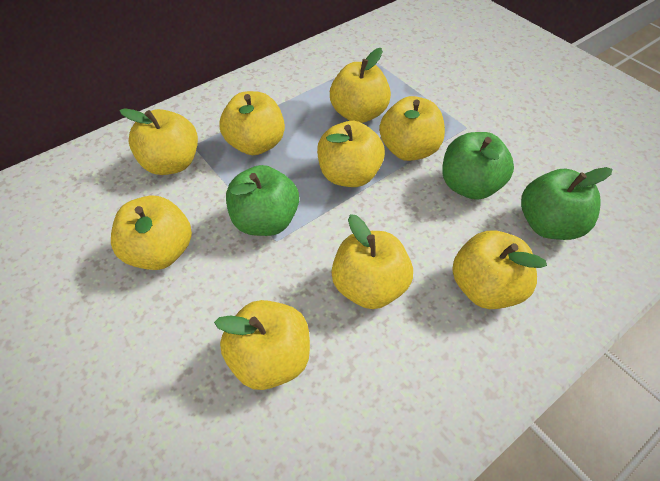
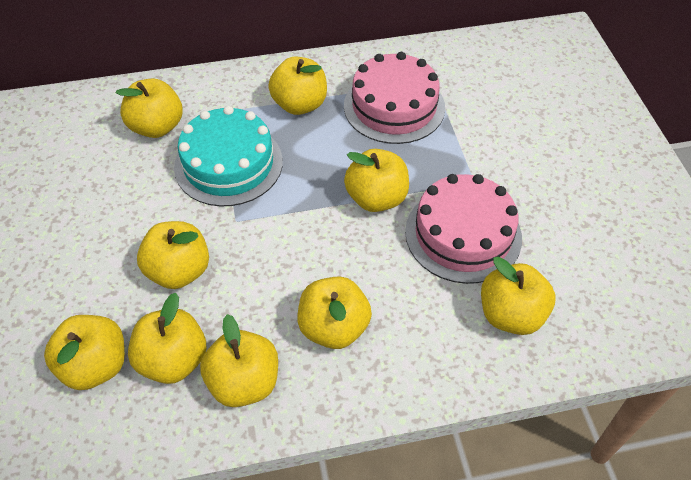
green apple: [226,165,299,236] [442,132,514,200] [521,167,612,240] = 3 -> none = 0
pink cake: none = 0 -> [344,52,445,144] [405,174,522,284] = 2
turquoise cake: none = 0 -> [174,106,283,206] = 1

